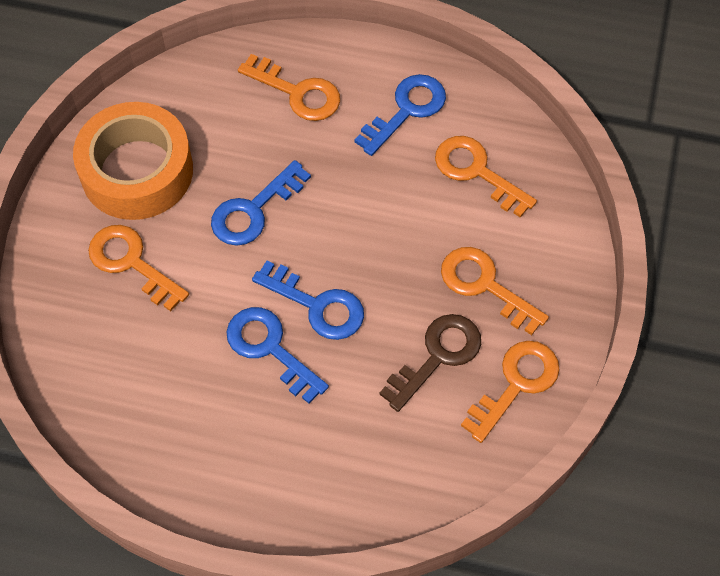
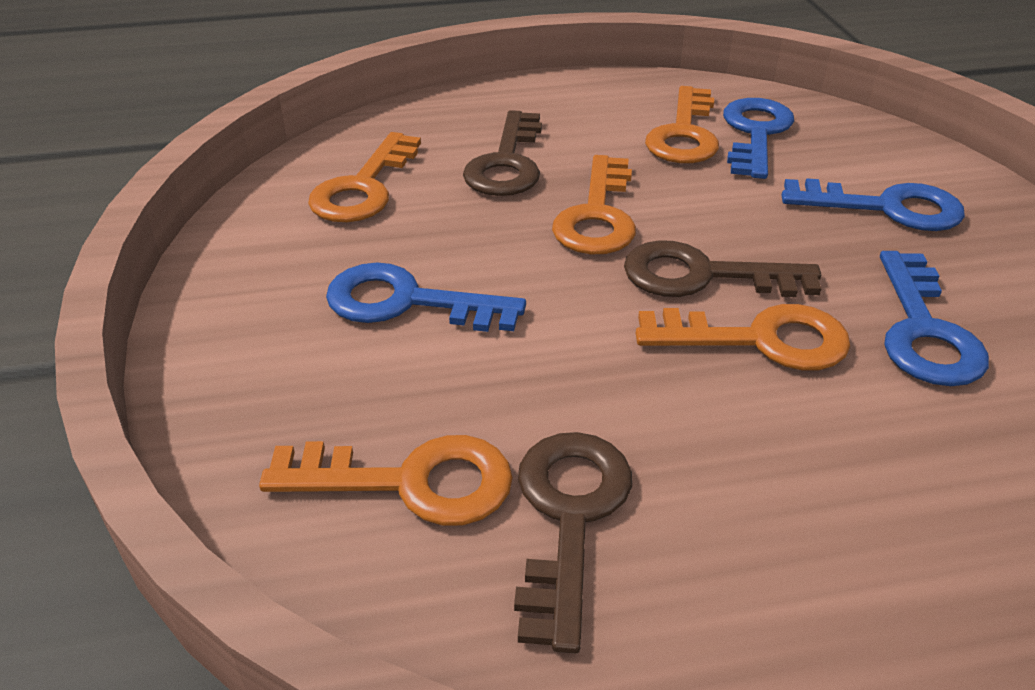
brown key: [379,314,481,412] = 1 -> [463,110,542,196] [514,432,632,653] [624,240,821,297] = 3
orange tape: [73,102,193,220] = 1 -> none = 0

